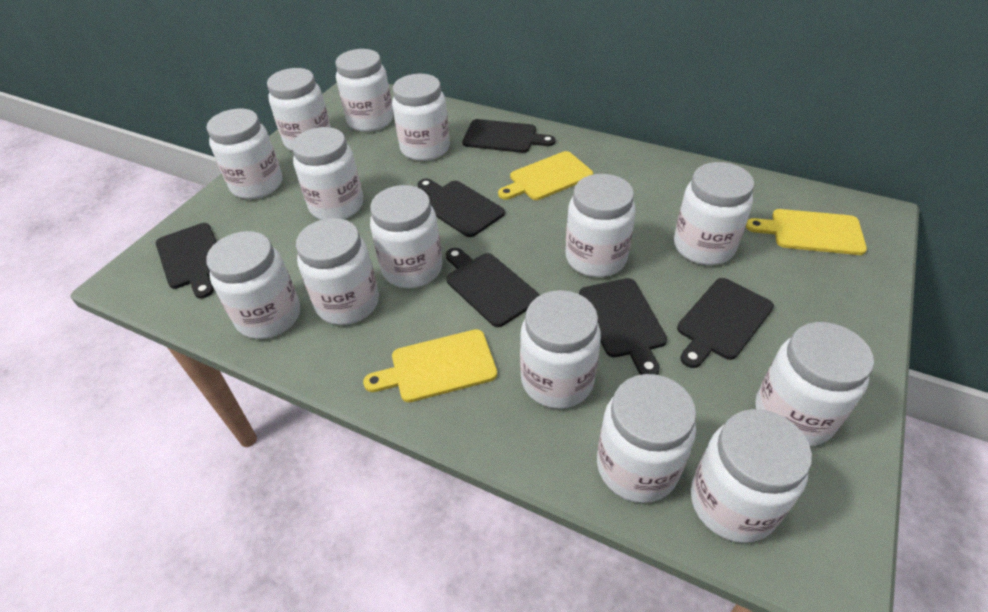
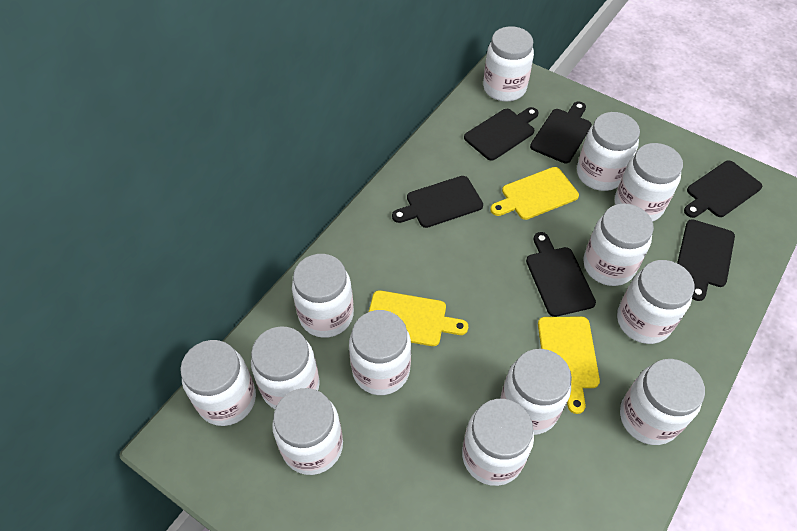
white jar: [206,108,282,199] [206,231,300,339] [267,68,331,151] [292,127,363,220] [296,218,379,325] [336,49,393,132] [370,185,442,288] [392,74,450,161] [520,290,601,409] [565,174,636,277] [597,374,696,503] [674,162,754,265] [691,409,812,543] [755,322,874,446] = 14 -> [180,340,256,426] [251,326,320,409] [272,388,343,475] [292,254,354,338] [349,310,411,395] [462,399,534,486] [483,26,534,102] [500,349,572,435] [577,112,640,191] [583,204,654,286] [615,143,683,222] [617,260,695,344] [620,359,705,445] = 13

